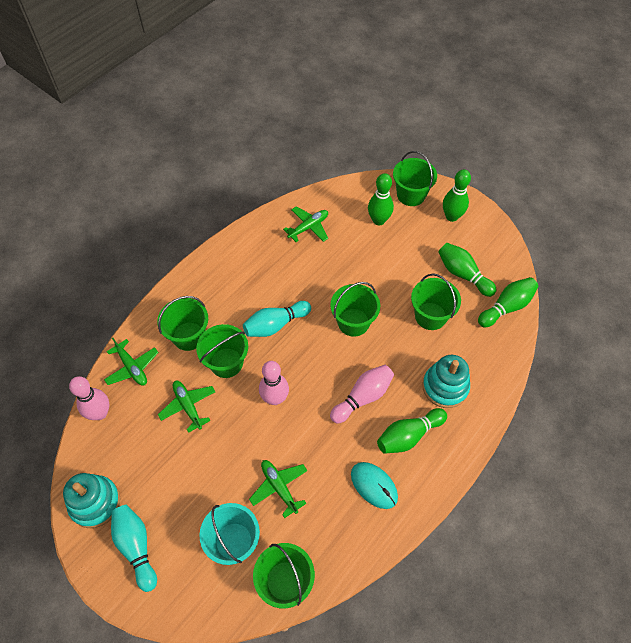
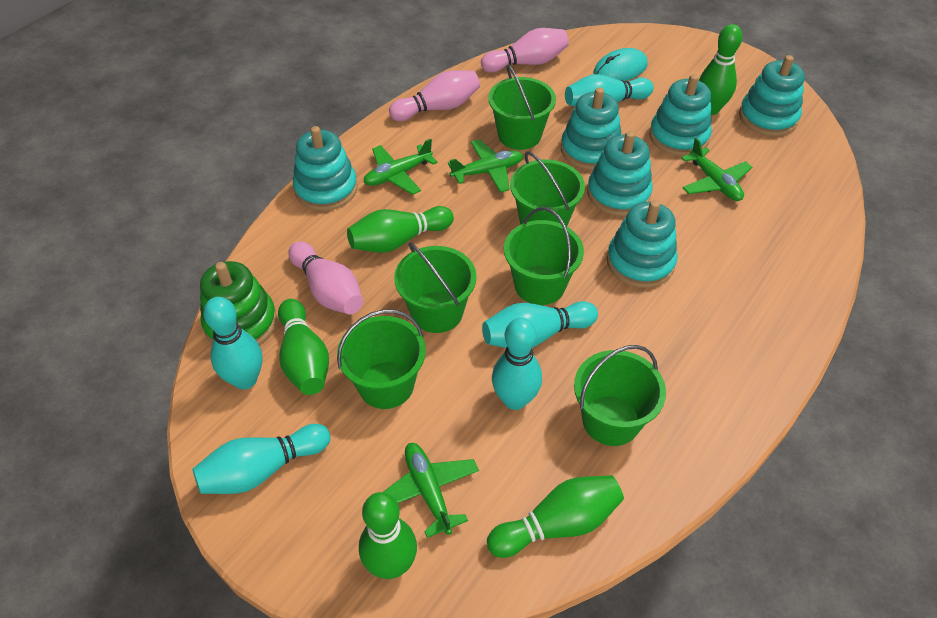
green stacking toy: none = 0 -> [200,261,277,345] = 1
turquoise bowling pin: [111,505,157,592] [243,301,311,337] = 2 -> [192,424,330,494] [203,297,262,389] [482,301,598,348] [492,318,542,410] [565,74,654,107] = 5
turquoise bucket: [199,503,260,565] = 1 -> none = 0
turquoise stacking toy: [63,473,120,528] [422,355,470,408] = 2 -> [293,126,358,211] [561,87,621,170] [587,131,653,216] [607,200,677,288] [649,74,712,156] [739,55,805,136] = 6

